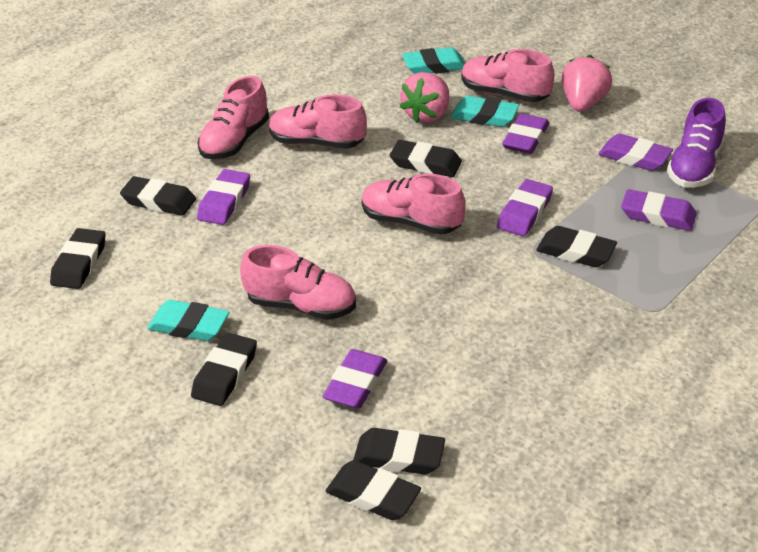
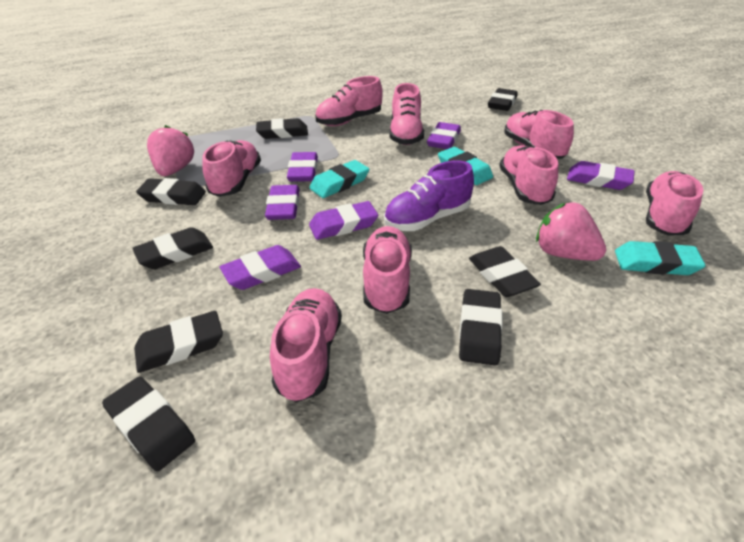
black eraser: [50,228,106,289] [120,176,196,216] [191,333,257,406] [326,460,421,520] [353,428,445,475] [390,140,462,177] [536,226,617,267] = 7 -> [102,376,195,471] [132,227,213,269] [134,311,223,373] [136,178,206,205] [256,118,308,139] [459,289,503,366] [469,246,541,297] [488,88,517,111] = 8
pink shoe: [197,76,269,159] [240,245,356,320] [269,94,367,148] [361,174,466,234] [461,49,554,102] = 5 -> [202,140,261,197] [270,288,342,402] [315,76,383,126] [363,226,412,314] [389,83,424,145] [499,145,558,205] [504,110,574,159] [646,171,703,235] = 8

